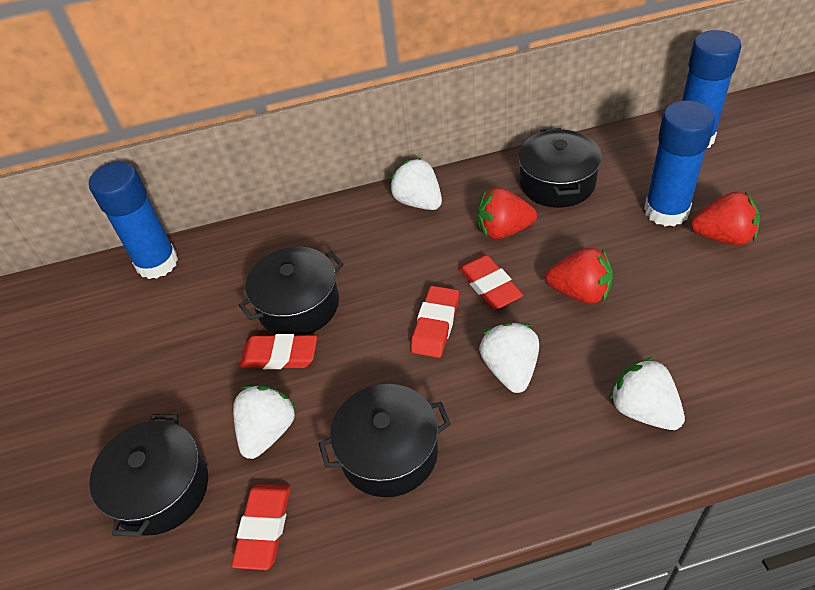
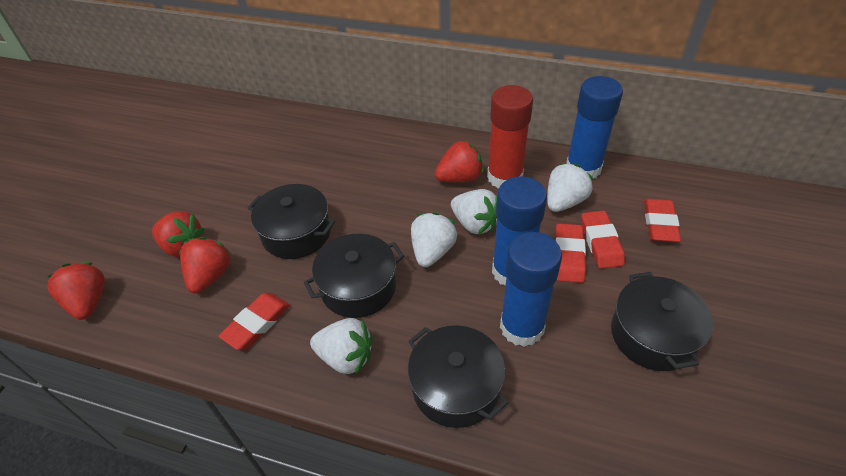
red glue stick: none = 0 -> [487,85,533,189] = 1
red strawberry: [477,188,537,239] [546,248,613,304] [691,192,760,245] = 3 -> [47,262,105,320] [152,211,205,257] [180,237,232,294] [435,140,484,182] = 4

